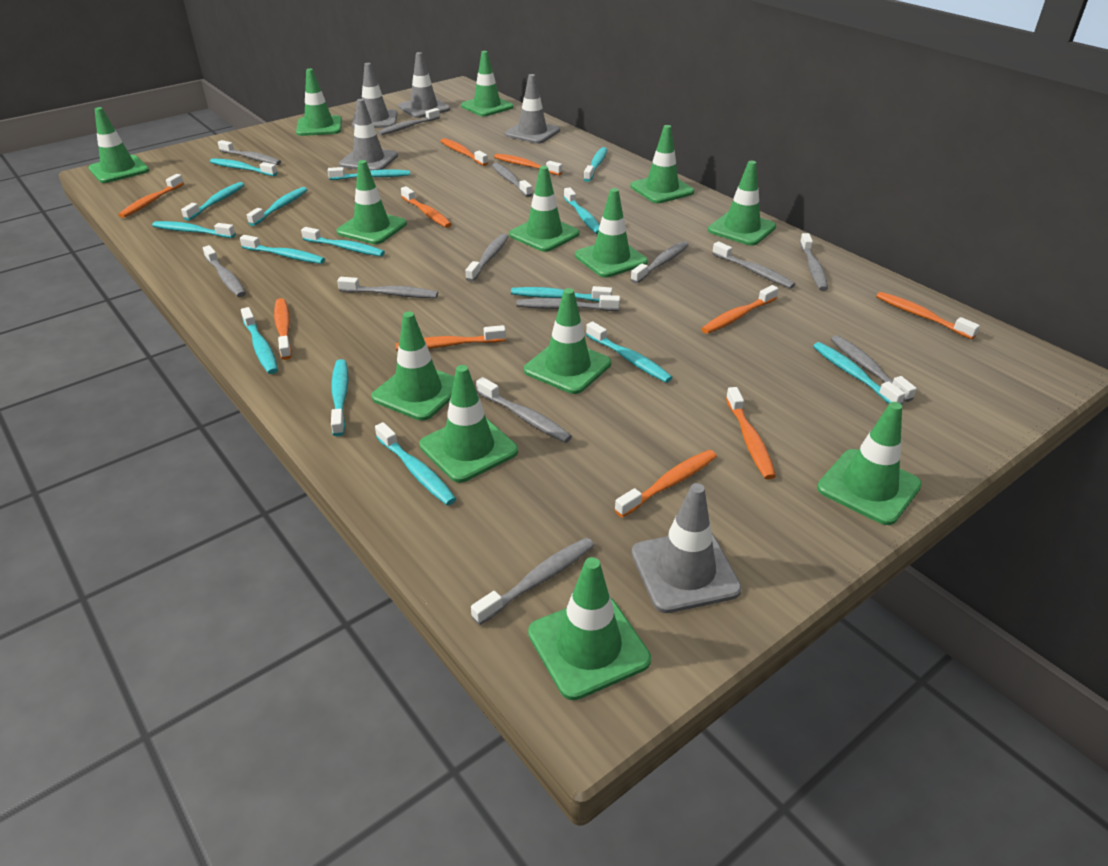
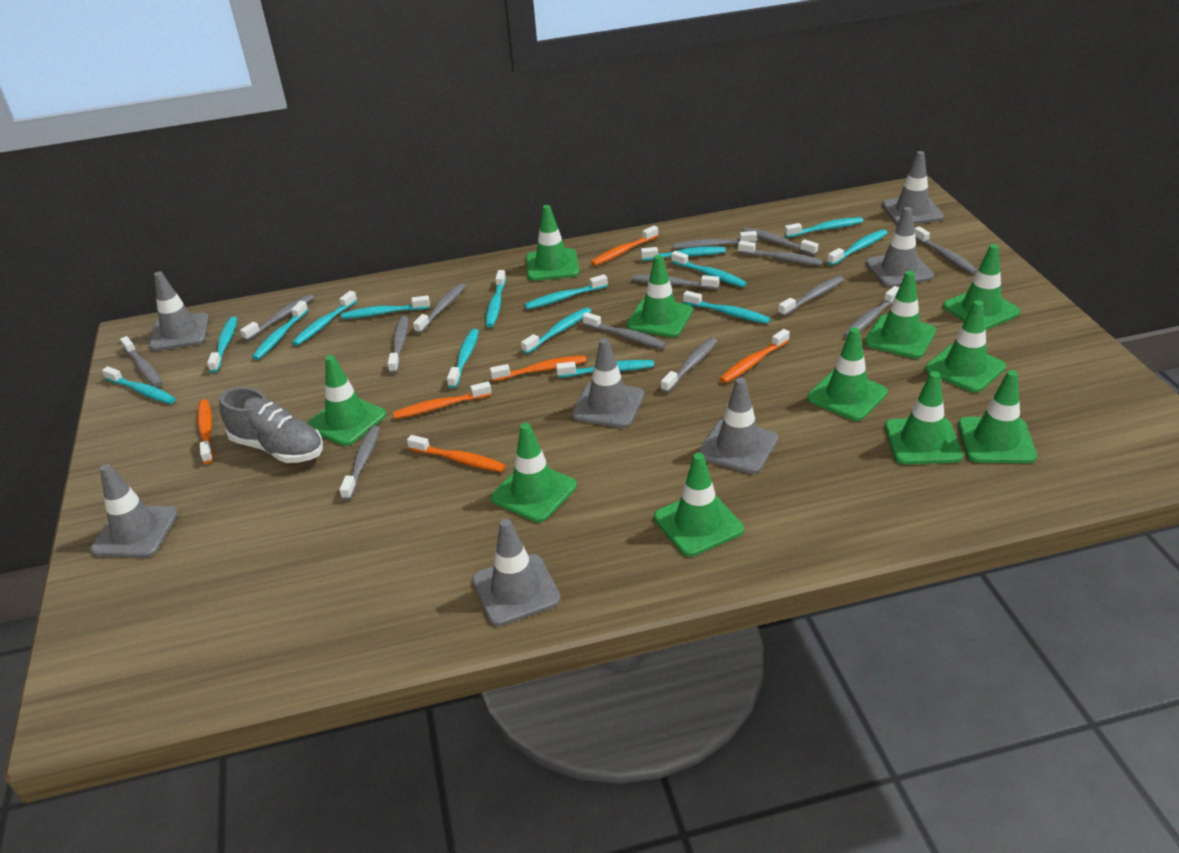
green traffic cone: [88,107,150,183] [296,69,342,136] [337,160,407,244] [371,312,455,421] [419,365,518,483] [461,51,514,116] [509,166,580,252] [524,288,611,394] [528,557,651,700] [575,188,648,278] [630,125,694,203] [708,161,776,246] [817,402,922,525] = 13 -> [307,355,386,446] [491,423,577,522] [526,205,579,281] [626,255,693,337] [654,453,744,557] [807,327,888,421] [865,271,936,359] [885,371,963,464] [925,300,1006,393] [943,244,1021,330] [958,370,1037,463] = 11
grey shoe: none = 0 -> [219,387,323,463] = 1
grey toothbrush: [203,245,246,297] [218,140,281,165] [337,277,438,298] [378,108,440,135] [465,234,509,282] [471,538,594,625] [476,377,572,443] [492,163,533,197] [516,295,620,311] [631,241,688,284] [712,241,795,289] [800,233,828,291] [831,335,917,402] = 13 -> [120,336,163,387] [240,294,314,341] [339,426,380,500] [388,316,408,373] [413,283,465,334] [582,312,666,349] [632,275,719,290] [661,337,717,393] [673,231,757,249] [738,241,823,266] [742,227,818,256] [778,276,844,316] [843,286,899,338] [914,226,977,274] = 14
grey traffic cone: [339,99,398,171] [352,63,397,128] [398,52,450,118] [505,74,560,144] [631,483,742,613] = 5 -> [91,464,178,558] [149,271,209,351] [472,519,561,626] [572,338,644,428] [698,378,778,474] [866,207,934,287] [882,151,944,224] = 7
orange toothbrush: [118,174,184,218] [274,298,292,360] [396,325,506,351] [401,186,452,228] [441,138,488,166] [494,153,562,175] [615,450,717,517] [701,285,779,334] [726,387,776,480] [876,292,980,339] = 10 -> [197,399,213,464] [393,381,492,419] [407,435,505,472] [490,355,586,381] [591,226,659,266] [719,329,790,383] = 6

